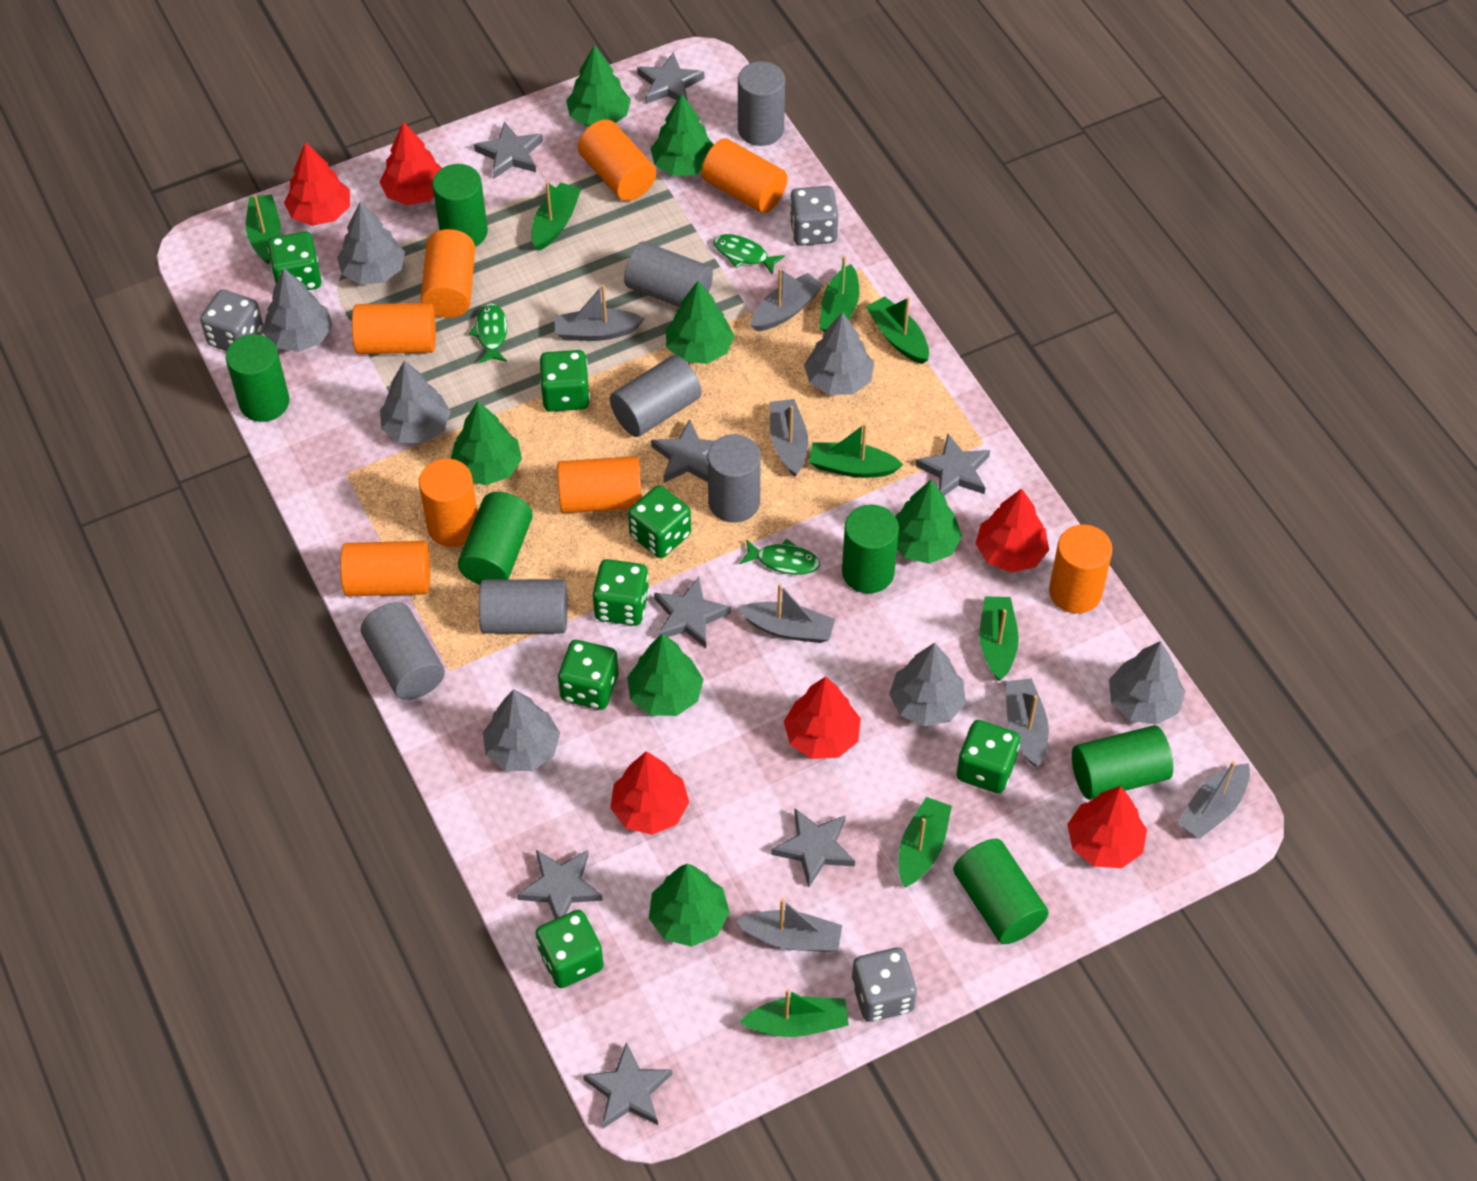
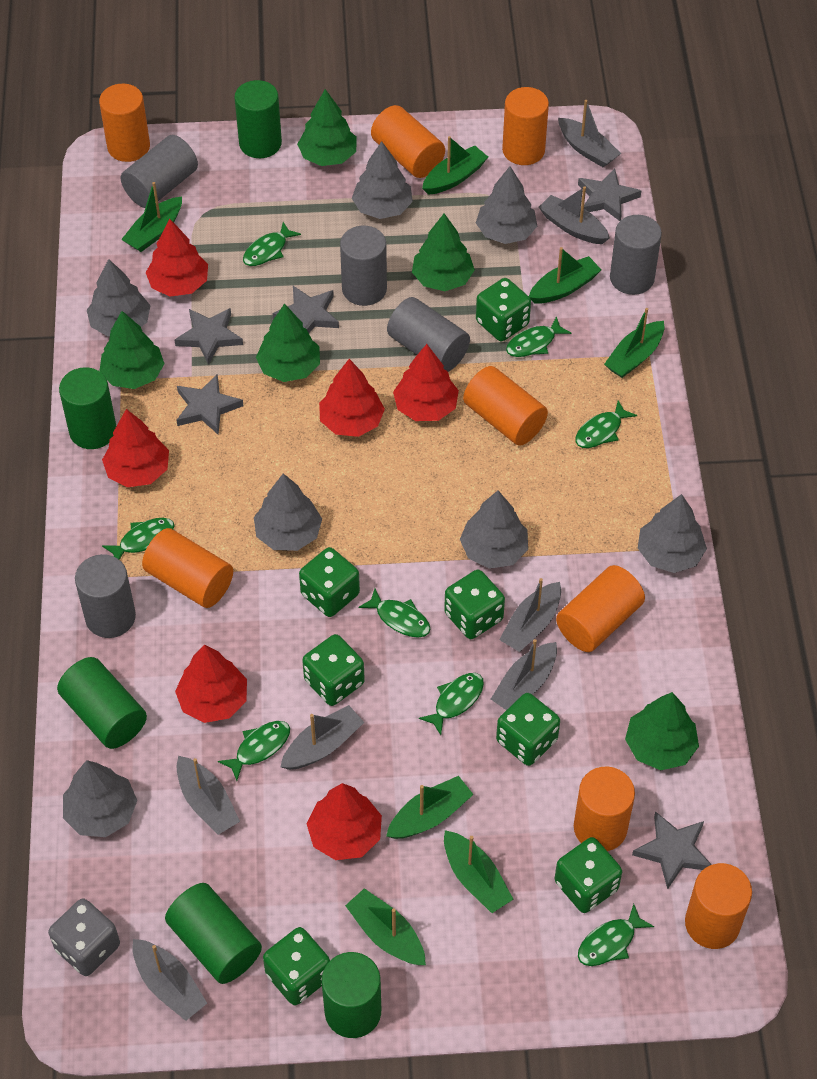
green boat: [246,194,281,265] [531,182,581,251] [740,989,849,1037] [809,424,903,478] [819,256,859,332] [866,296,929,364] [899,797,952,888] [980,596,1019,681] = 8 -> [121,182,182,252] [345,888,426,965] [386,776,474,839] [422,136,488,195] [444,830,513,913] [529,247,601,304] [604,308,664,378] = 7
green cylinder: [226,334,289,422] [432,164,488,247] [458,492,533,585] [842,505,899,594] [953,839,1049,944] [1072,725,1173,800] = 6 -> [57,657,147,749] [59,367,116,449] [165,883,262,984] [235,80,282,158] [322,952,381,1038] = 5
green fish: [469,303,507,363] [713,234,785,275] [740,539,820,575] = 3 -> [102,518,175,560] [218,721,290,781] [243,222,301,266] [359,588,431,637] [419,673,484,735] [506,316,571,357] [575,400,637,448] [578,904,654,966] = 8
green tree: [451,401,522,485] [566,45,631,127] [627,633,703,716] [649,864,730,947] [650,93,714,176] [666,281,735,364] [895,480,962,564] = 7 -> [100,311,165,389] [256,303,320,382] [297,89,357,166] [412,213,475,291] [625,692,699,770] = 5
grey cylinder: [361,602,445,700] [479,579,567,634] [610,355,701,437] [624,241,713,307] [708,434,761,523] [738,61,785,146] = 6 -> [75,554,136,638] [120,135,198,208] [340,226,387,306] [387,297,470,372] [610,215,662,295] = 5
grey dice: [200,289,263,351] [789,186,838,246] [852,947,917,1022] = 3 -> [48,898,120,976] = 1
grey star: [474,121,543,178] [517,850,603,919] [583,1042,672,1129] [637,52,704,104] [651,419,715,483] [654,577,731,648] [772,809,855,887] [915,434,990,496] = 8 -> [175,308,243,365] [177,374,243,435] [272,286,339,333] [578,168,641,221] [632,811,712,889] = 5

